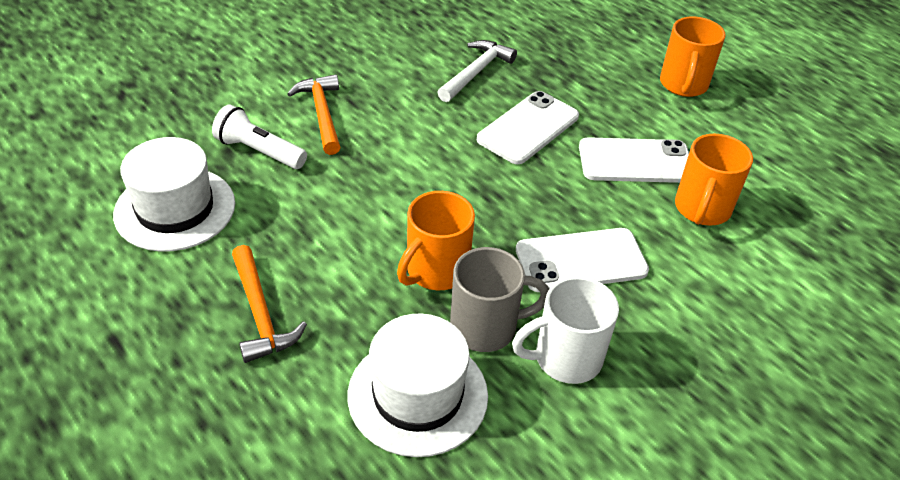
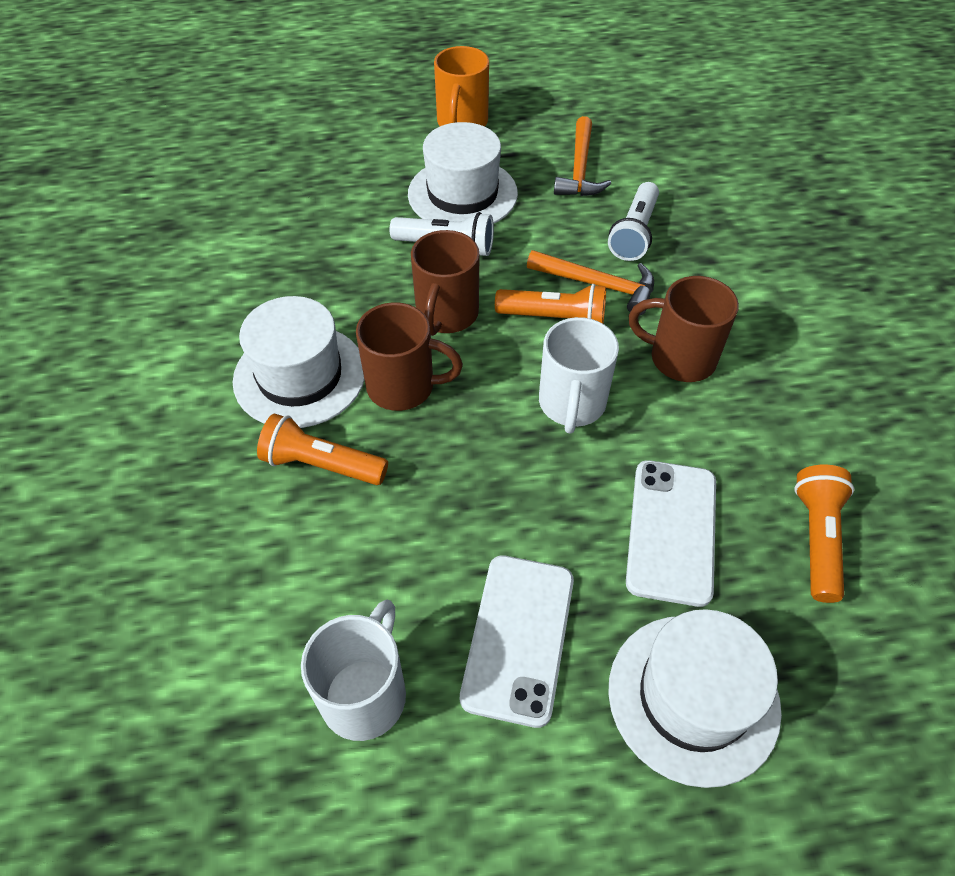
brown mug: none = 0 -> [356,302,463,411] [411,230,479,336] [629,276,739,382] = 3
grey mug: [450,247,549,352] = 1 -> none = 0
orange flashlight: none = 0 -> [257,414,388,485] [495,284,606,324] [794,465,854,603] = 3
orange mug: [397,191,475,290] [660,17,726,97] [675,134,753,225] = 3 -> [434,46,489,126] = 1
white flashlight: [212,105,307,169] = 1 -> [390,212,494,256] [608,182,659,261] = 2
white hammer: [437,40,517,102] = 1 -> none = 0
white hat: [113,137,235,252] [348,314,488,457] = 2 -> [233,296,364,428] [408,122,518,223] [608,609,782,788] = 3
white mug: [512,276,619,384] = 1 -> [301,600,406,741] [539,317,619,434] = 2
white phone: [477,91,579,164] [516,228,649,292] [579,137,689,183] = 3 -> [460,555,574,728] [626,460,716,607] = 2

